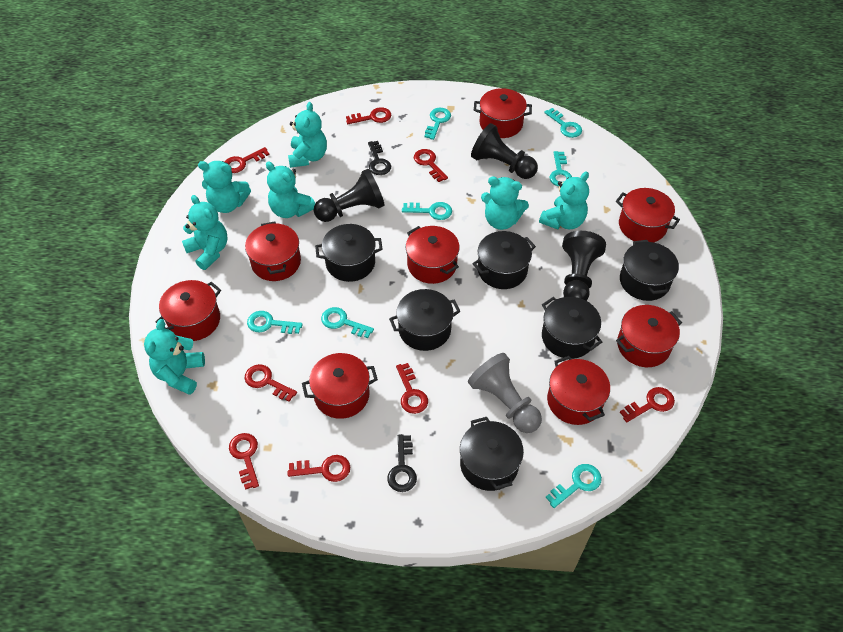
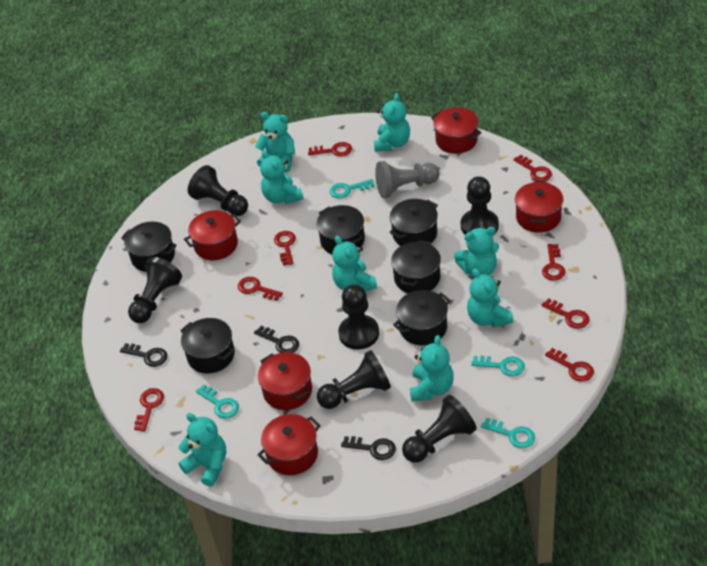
black key: [368,141,391,175] [387,434,417,492] = 2 -> [120,343,167,367] [254,326,299,353] [341,436,396,460] = 3
black pawn: [314,169,385,222] [471,123,538,179] [562,231,606,301] = 3 -> [128,257,182,323] [188,165,248,216] [317,350,391,409] [338,284,379,350] [402,395,477,463] [461,176,499,236] = 6
red pot: [156,280,221,341] [245,221,301,281] [302,353,378,419] [406,226,460,284] [474,88,532,138] [547,356,610,425] [616,188,680,242] [616,305,682,367] = 8 -> [184,210,241,260] [257,414,321,475] [258,352,312,410] [431,107,482,154] [515,181,563,233] = 5
turquoise key: [247,311,303,334] [321,307,374,338] [402,202,452,220] [425,108,451,140] [544,108,582,138] [545,464,602,508] [549,151,572,187] = 7 -> [196,384,239,419] [330,179,375,198] [471,356,525,376] [481,418,535,448] = 4
turquoise teddy bear: [144,319,205,395] [182,195,228,270] [198,161,251,213] [266,162,315,218] [288,102,327,168] [481,177,529,230] [539,171,589,230] = 7 -> [178,413,226,487] [255,112,295,172] [260,150,303,204] [332,236,377,291] [374,93,410,152] [410,335,454,402] [454,227,499,277] [467,269,514,327] = 8

